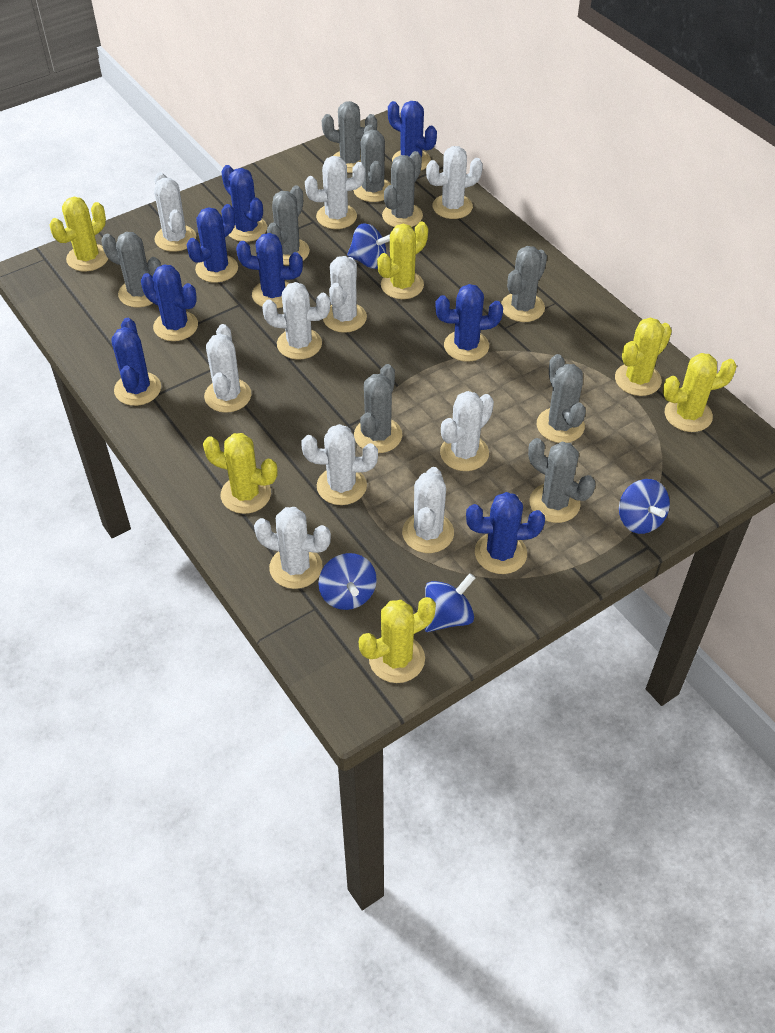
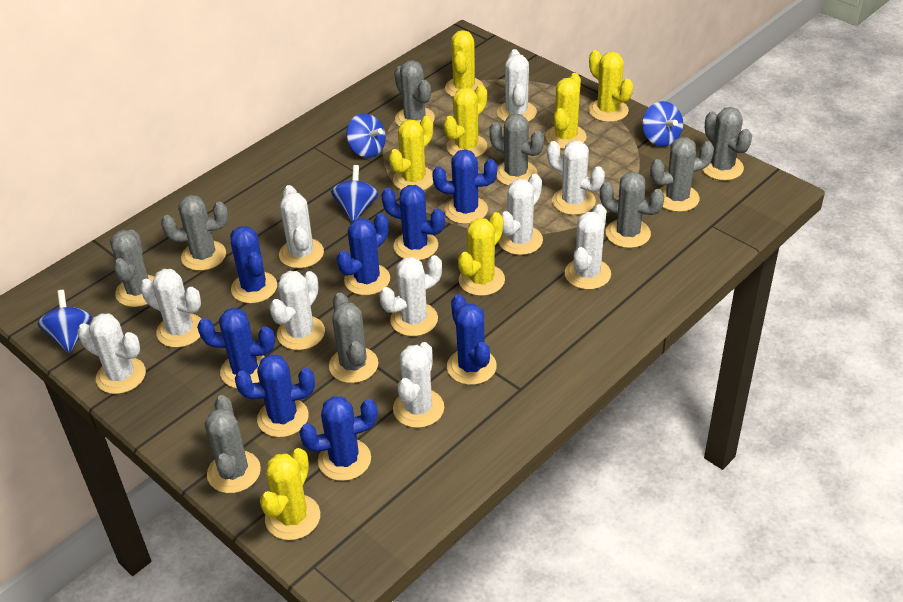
yellow cactus: [50,197,108,272] [203,433,278,514] [359,597,436,683] [377,221,428,299] [615,317,672,396] [663,353,737,432] = 6 -> [260,448,320,540] [389,116,433,190] [444,85,487,157] [445,30,483,97] [458,212,505,296] [545,73,587,149] [588,50,633,122] = 7

